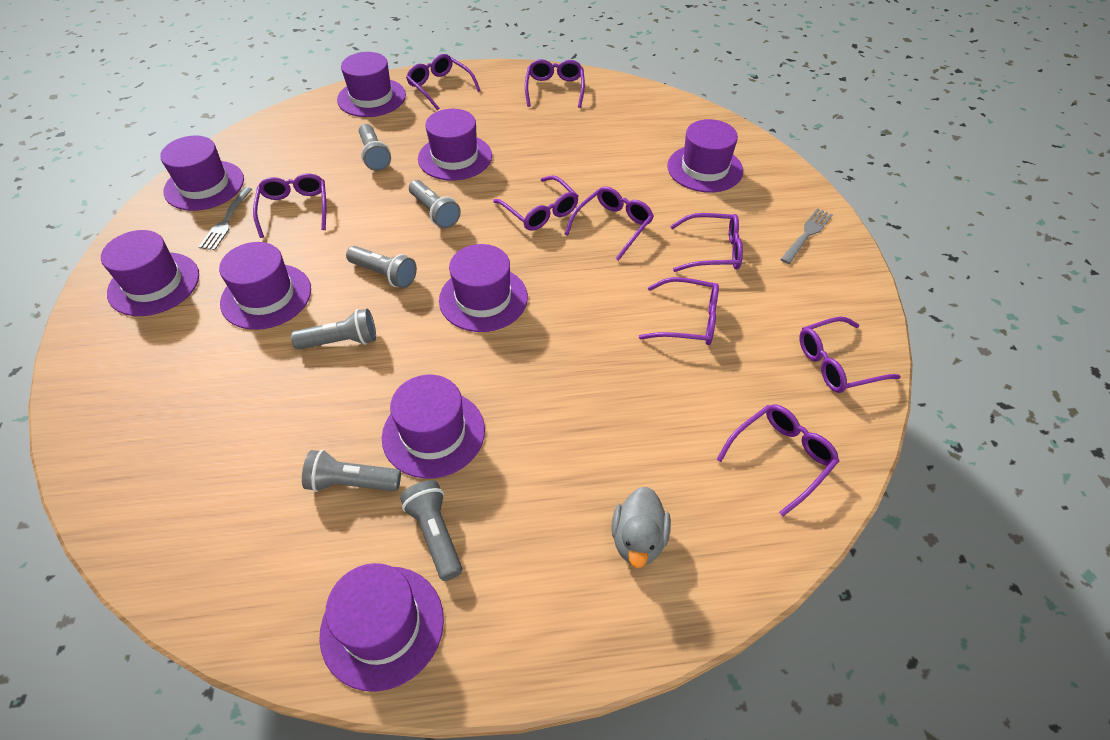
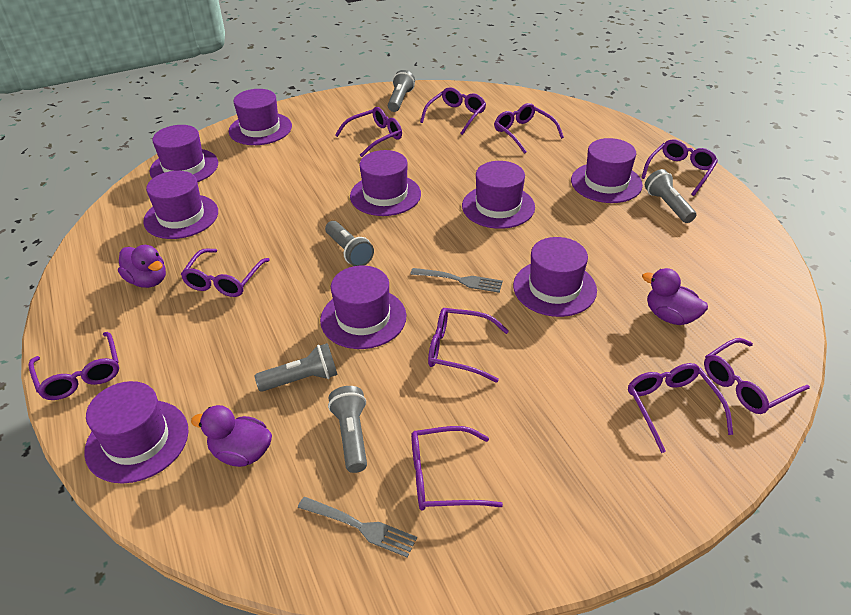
grey duck: [611,487,671,568] = 1 -> none = 0
grey flashlight: [291,309,376,350] [302,450,401,492] [346,246,417,288] [359,124,391,171] [400,480,462,581] [409,180,461,228] = 6 -> [255,343,338,392] [325,221,374,266] [328,386,367,473] [388,70,415,112] [645,169,696,223] = 5
purple duck: none = 0 -> [118,245,166,288] [191,405,272,467] [642,268,708,325] = 3
purple glasses: [253,173,326,238] [406,54,481,110] [493,175,578,231] [525,59,585,108] [565,187,654,261] [639,277,719,345] [670,213,743,272] [716,404,839,516] [799,317,901,393] = 9 -> [28,332,119,400] [181,248,270,297] [335,107,402,157] [411,426,503,511] [420,87,486,135] [428,308,509,383] [494,103,564,154] [628,363,733,453] [641,139,718,196] [704,338,810,414] = 10

